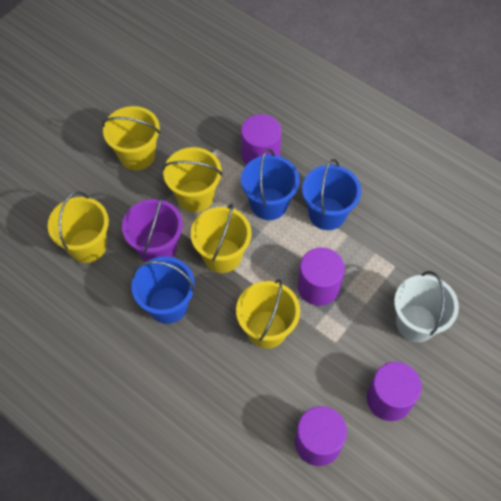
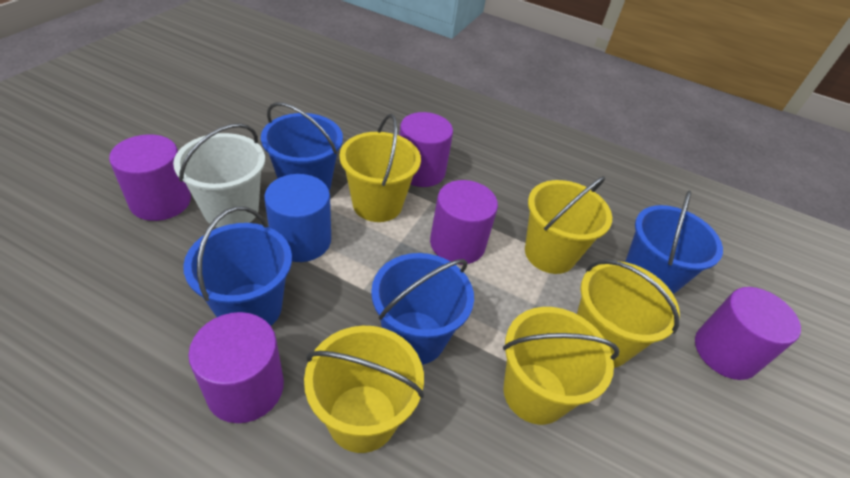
blue bucket: [132,257,195,324] [241,149,300,220] [302,159,361,230] = 3 -> [183,206,292,326] [261,102,343,191] [371,253,474,365] [625,190,723,294] = 4
blue cylinder: none = 0 -> [264,174,331,262] = 1
purple bucket: [122,195,183,262] = 1 -> none = 0
purple cylinder: [241,114,282,165] [295,406,347,466] [298,247,345,306] [367,362,422,421] = 4 -> [109,134,191,221] [188,312,284,423] [399,112,453,187] [430,180,498,265] [695,287,801,380] = 5

